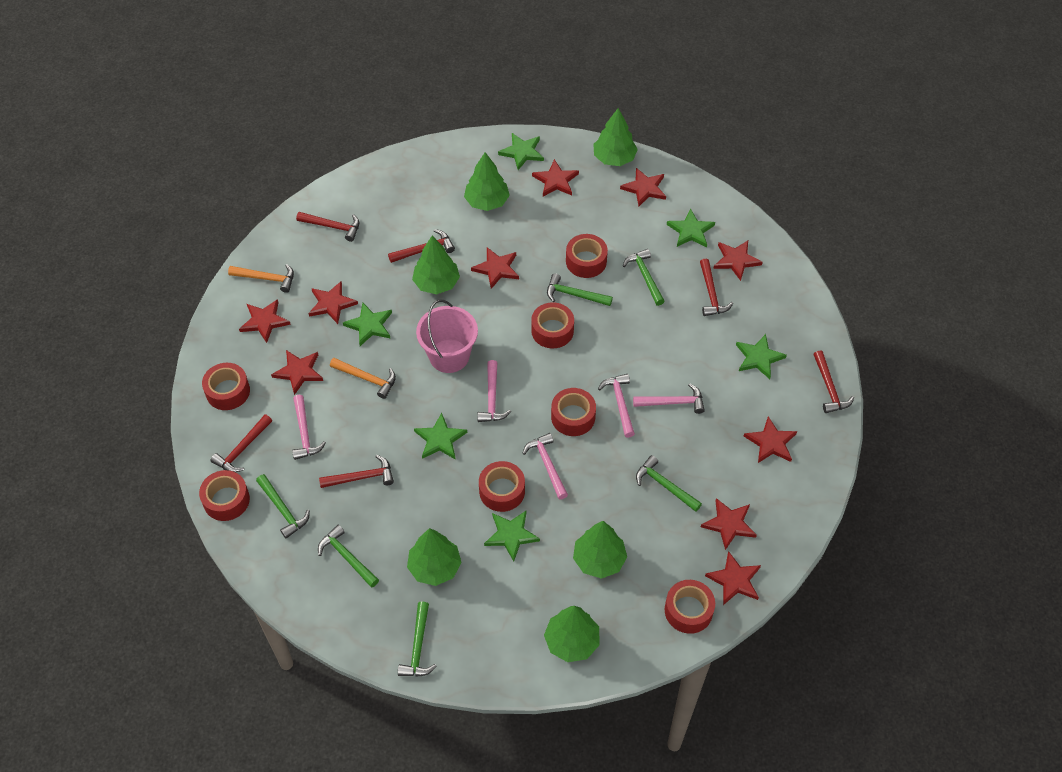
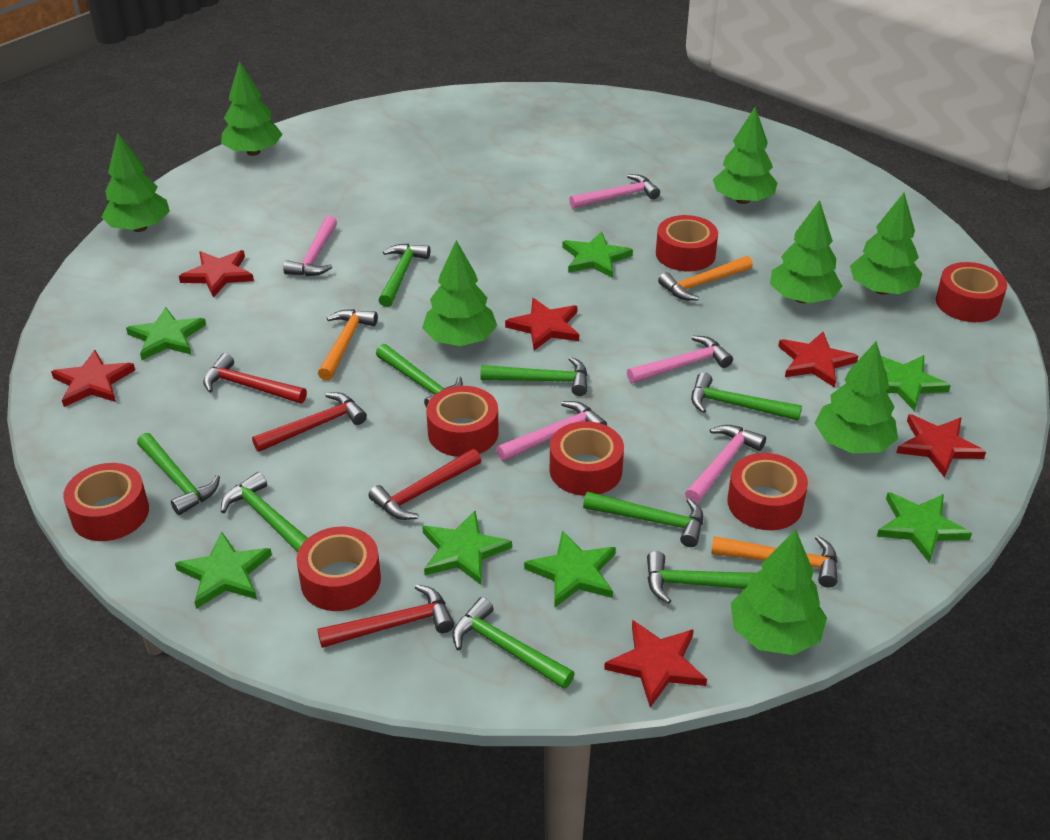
green hammer: [256,474,310,539] [318,525,379,587] [398,601,437,677] [547,273,613,306] [623,249,665,306] [636,455,702,512] = 6 -> [137,433,220,515] [221,472,308,552] [376,344,463,408] [378,244,430,307] [452,597,575,689] [480,357,587,396] [583,492,703,547] [647,551,755,604] [691,372,802,421] = 9
green star: [343,302,392,346] [414,413,467,460] [484,511,540,561] [498,133,544,170] [667,208,715,248] [736,334,787,379] = 6 -> [126,307,206,360] [175,532,272,609] [422,511,512,585] [524,531,616,607] [562,231,633,278] [877,492,972,563] [881,355,951,411] = 7
green tree: [407,528,462,586] [412,236,460,294] [464,152,510,211] [544,606,600,662] [573,521,627,579] [593,108,638,166] = 6 -> [101,133,170,232] [221,61,283,156] [422,240,497,346] [713,107,777,204] [731,529,827,655] [770,200,842,303] [815,341,898,454] [850,193,922,295] = 8
orange hammer: [228,264,294,293] [330,358,396,399] = 2 -> [318,309,378,381] [658,256,753,301] [711,536,838,588] = 3
pink bucket: [416,300,478,373] = 1 -> none = 0
red hammer: [210,414,272,472] [296,212,359,242] [319,455,394,488] [388,229,455,263] [700,259,733,316] [813,350,854,413] = 6 -> [203,353,307,403] [252,392,367,452] [317,584,454,648] [369,449,481,520] = 4
red star: [239,299,291,343] [271,350,323,395] [308,281,358,324] [471,247,519,289] [532,159,579,197] [620,168,666,207] [701,498,757,550] [705,551,761,605] [713,241,763,281] [744,416,797,463] = 10 -> [51,350,135,407] [179,250,254,298] [505,298,579,350] [604,620,707,708] [778,332,858,388] [896,414,986,478] = 6

